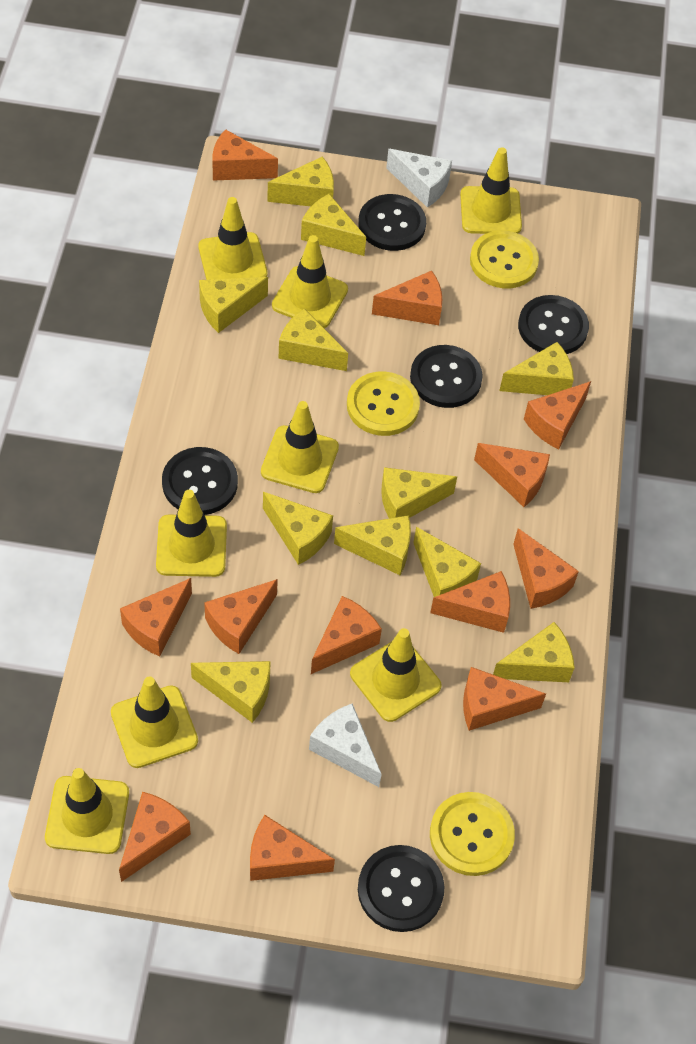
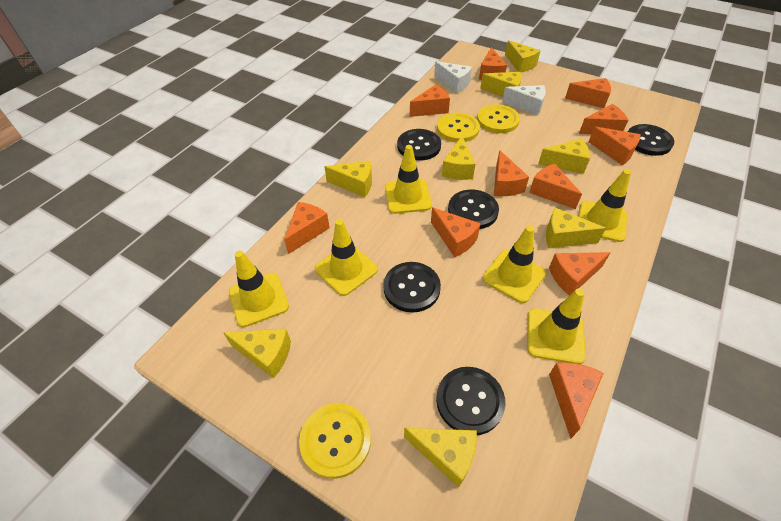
orange cheese: [119,792,191,882] [120,578,192,657] [204,579,278,654] [212,129,278,180] [250,815,335,881] [311,596,382,674] [372,271,443,325] [430,571,510,633] [463,667,546,731] [474,443,550,507] [513,528,579,609] [524,381,591,449] = 12 -> [284,202,330,254] [410,85,450,117] [431,207,481,257] [479,47,507,80] [494,150,529,196] [529,164,582,209] [549,252,611,296] [549,362,604,439] [565,78,611,108] [579,104,628,134] [589,127,641,165] = 11
yellow cheese: [191,661,271,723] [199,277,268,333] [263,492,333,565] [267,156,334,206] [278,308,348,371] [301,194,366,256] [334,515,411,575] [381,467,457,518] [413,527,481,597] [493,622,575,682] [499,342,574,395] = 11 -> [224,328,291,378] [324,161,372,197] [404,428,477,488] [442,136,475,180] [480,72,522,97] [505,40,541,72] [538,138,590,174] [546,208,606,248] = 8
yellow traffic cone: [45,768,129,854] [111,677,198,768] [156,490,227,577] [198,197,267,280] [261,401,339,493] [272,235,348,328] [350,628,442,722] [460,147,522,234] = 8 -> [229,251,289,327] [315,219,378,296] [385,145,432,214] [483,226,546,303] [527,289,586,364] [578,169,631,242] = 6

